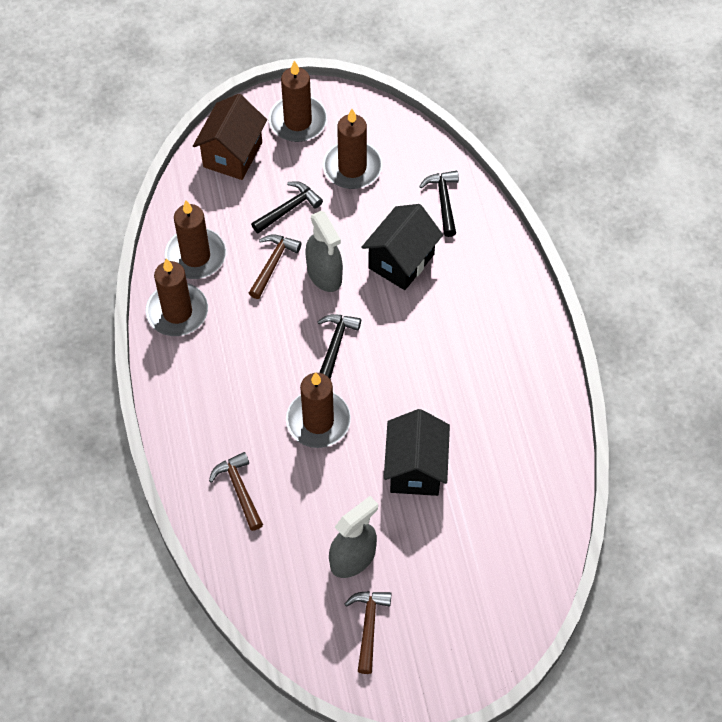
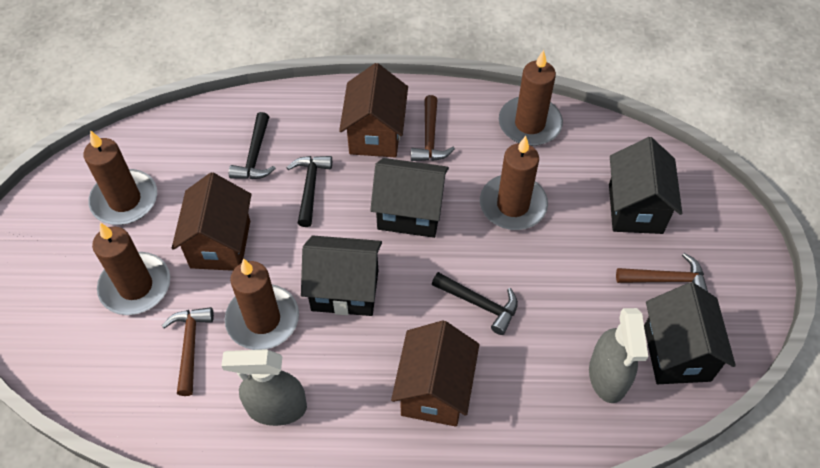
black house: [361,204,443,290] [384,409,450,496] = 2 -> [301,236,382,316] [370,158,449,238] [609,137,682,234] [644,282,736,384] = 4
brown house: [193,94,267,180] = 1 -> [172,173,252,271] [339,63,408,157] [391,320,479,427] = 3

